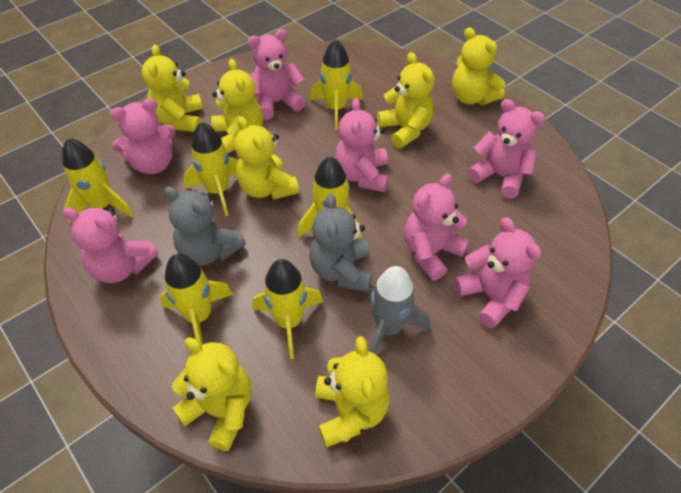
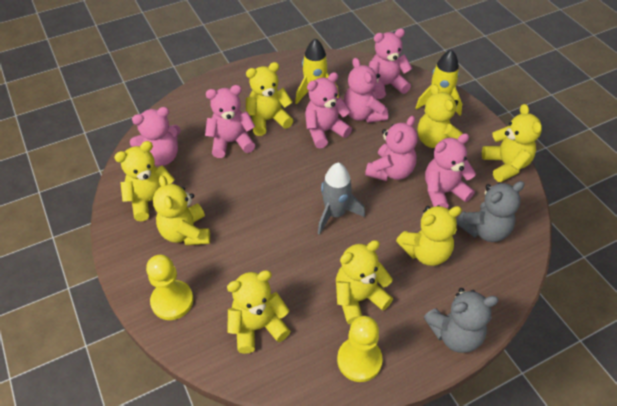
yellow pawn: none = 0 -> [146,255,194,320] [337,316,383,382] = 2
yellow rocket: [62,138,133,225] [160,253,233,345] [184,122,238,216] [253,259,323,359] [298,156,362,239] [310,39,363,130] = 6 -> [295,38,339,104] [415,49,462,116] = 2
yellow teddy bear: [142,45,203,132] [172,337,252,451] [211,59,263,153] [235,116,299,200] [315,336,389,447] [377,52,435,148] [452,27,505,105] = 7 -> [114,141,175,221] [153,175,210,246] [227,270,291,354] [246,62,293,136] [336,240,393,324] [396,205,462,266] [418,84,463,148] [482,104,542,182] = 8

